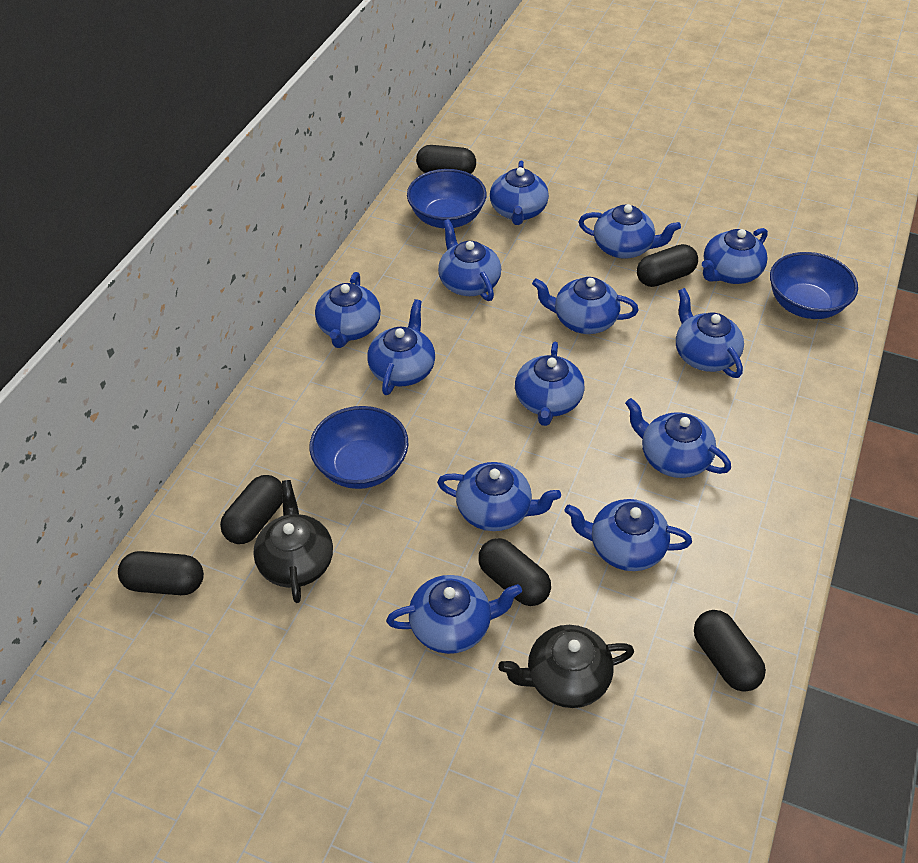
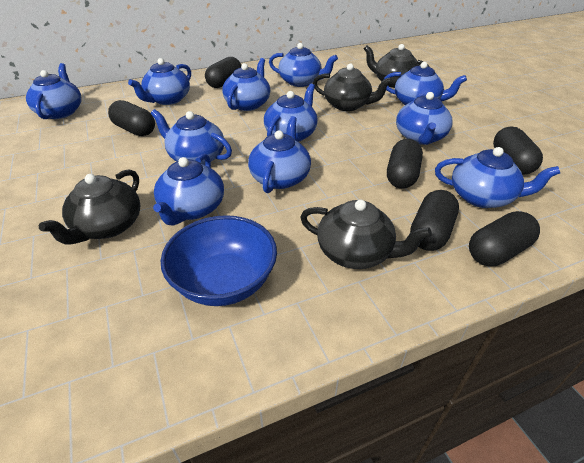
black teapot: [253,480,333,603] [498,625,634,708] = 2 -> [39,170,141,244] [300,199,432,269] [313,63,392,111] [364,44,430,88] = 4
blue bowl: [310,406,409,489] [407,169,487,229] [770,252,858,319] = 3 -> [161,215,277,306] = 1
blue teapot: [315,272,381,348] [367,299,435,395] [386,575,522,654] [437,462,561,531] [438,219,501,301] [490,160,549,225] [515,342,584,426] [532,277,639,334] [564,499,692,571] [579,204,681,259] [625,398,731,478] [676,288,744,378] [702,228,768,284] = 13 -> [26,63,82,119] [128,58,191,105] [151,109,232,165] [153,154,224,226] [222,58,270,111] [248,116,311,193] [264,83,318,142] [269,43,338,87] [384,62,467,105] [396,92,453,145] [435,147,560,208] = 11

